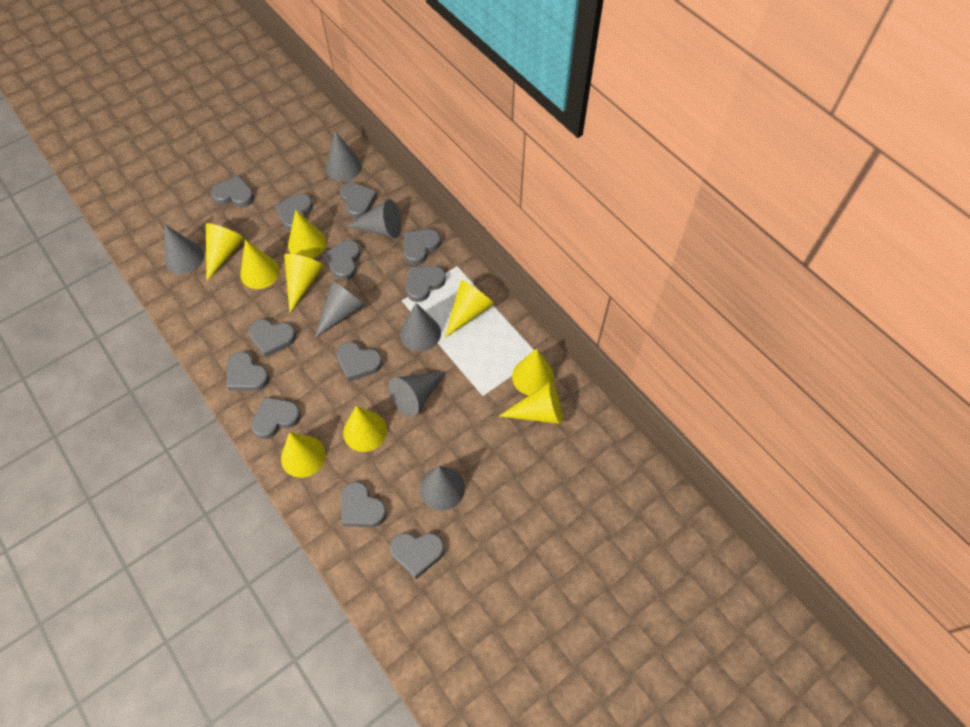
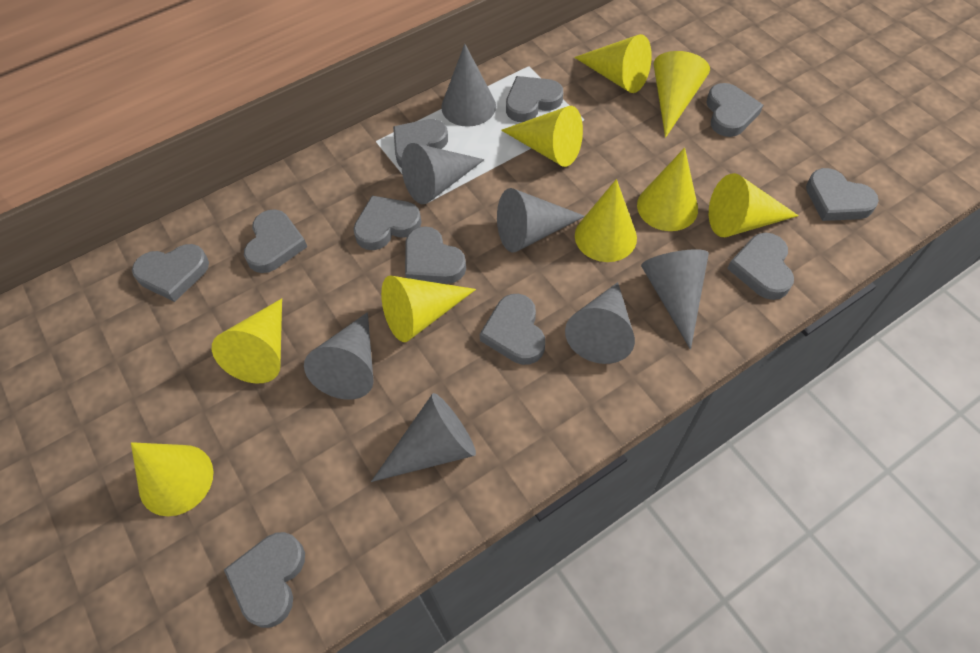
grey heart: [211,175,254,207] [226,352,269,391] [249,319,296,357] [251,397,301,439] [275,194,313,231] [322,240,361,280] [336,342,383,382] [340,182,377,219] [341,481,387,527] [390,533,444,579] [404,229,441,265] [406,266,446,302] = 12 -> [132,244,209,302] [224,532,305,628] [244,209,307,273] [353,196,422,250] [393,119,448,168] [405,227,466,284] [480,294,545,365] [506,76,563,122] [706,83,763,137] [727,233,794,300] [806,168,879,221] = 11

